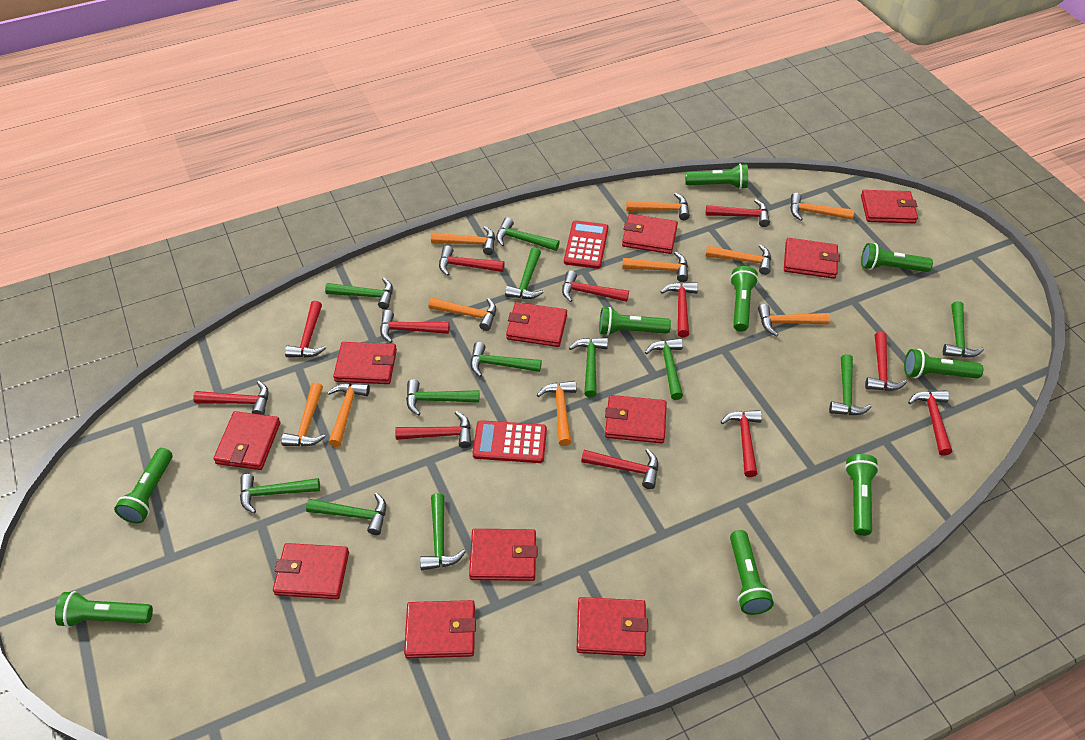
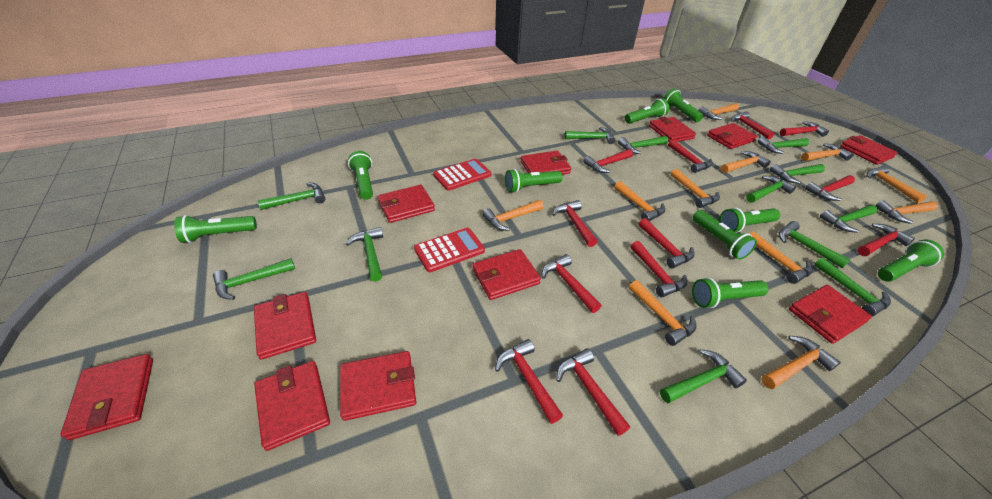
orange hammer: [281,382,326,446] [327,383,370,447] [429,298,496,331] [431,226,495,255] [537,381,577,446] [622,252,688,282] [626,193,690,220] [706,244,771,275] [758,304,830,336] [790,193,854,221] = 10 -> [482,200,544,231] [614,181,665,221] [629,280,697,346] [671,169,720,208] [698,103,739,120] [721,151,771,173] [750,231,813,284] [761,336,841,389] [801,143,853,161] [867,166,927,203] [875,200,938,224] = 11

